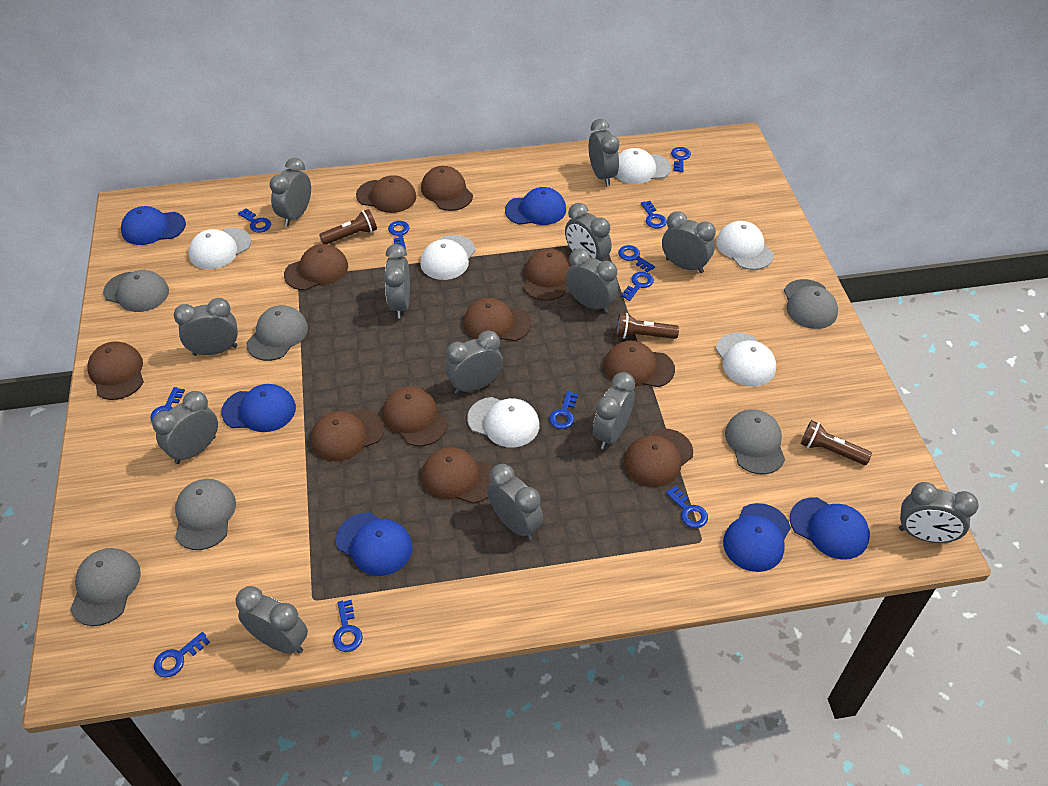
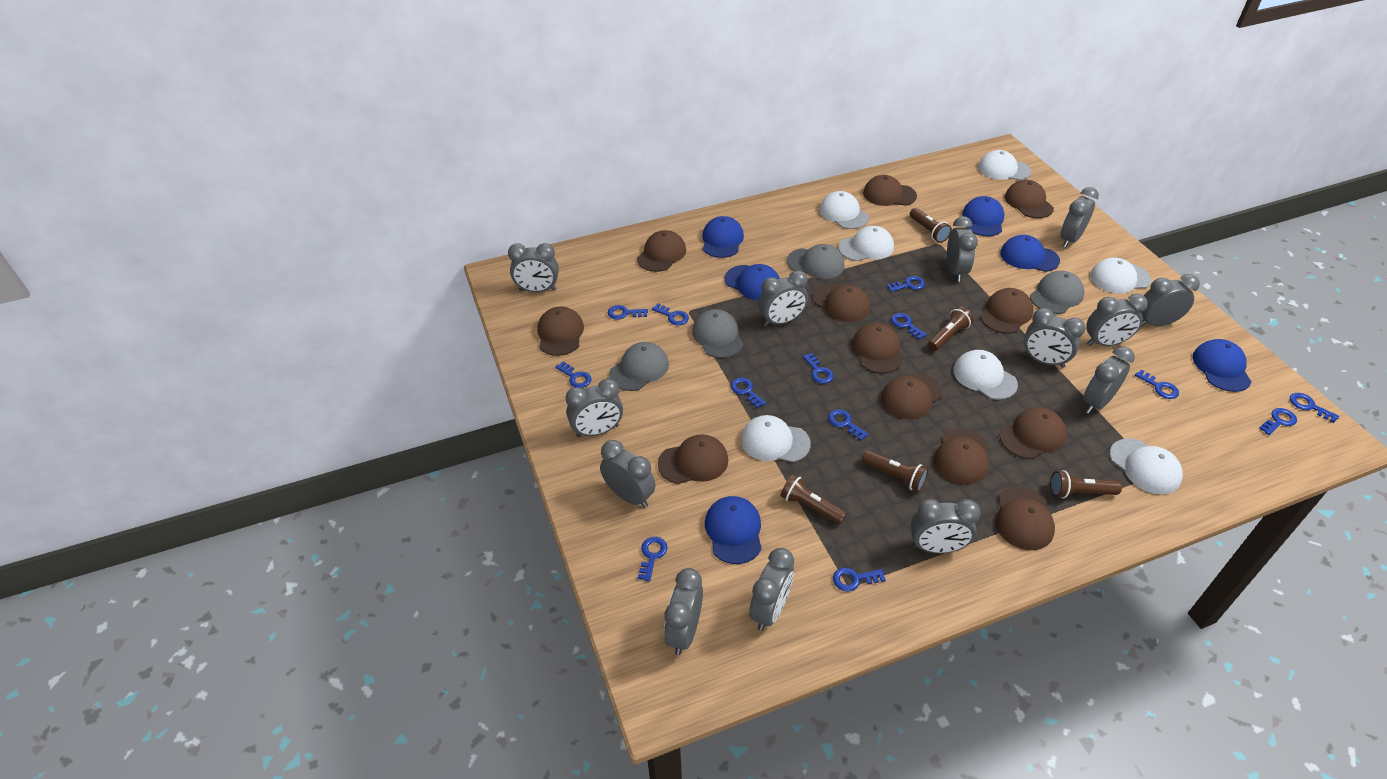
blue key: [151,387,185,421] [154,632,210,677] [238,209,271,233] [333,600,363,652] [388,221,409,249] [549,391,578,429] [618,245,655,272] [621,272,654,301] [641,201,667,229] [666,486,708,528] [671,147,691,172] = 11 -> [555,361,592,388] [608,305,648,320] [638,537,668,582] [652,303,689,325] [731,378,766,408] [803,353,834,384] [828,409,869,441] [833,567,886,592] [887,276,925,292] [891,313,927,339] [1135,369,1179,399] [1259,408,1297,435] [1290,393,1339,423] = 13
brown cap: [87,342,144,400] [284,244,348,290] [311,409,384,461] [356,175,416,213] [383,386,448,446] [421,166,473,211] [422,447,493,504] [463,298,531,341] [523,248,572,301] [604,341,675,387] [624,428,693,487] = 11 -> [538,306,584,356] [637,230,686,272] [658,434,728,484] [813,284,870,322] [852,323,902,374] [863,175,917,206] [881,373,943,419] [934,428,989,484] [980,288,1033,334] [995,487,1055,550] [999,407,1067,459] [1004,180,1054,218] = 12
brown flashlight: [319,209,377,244] [616,313,679,339] [801,420,872,465] = 3 -> [780,474,847,524] [862,450,928,492] [910,208,952,243] [928,306,973,351] [1050,470,1122,499] = 5
grey cap: [70,548,141,626] [103,270,169,312] [175,479,236,550] [246,305,308,361] [725,409,785,474] [784,279,838,329] = 6 -> [609,342,669,391] [692,309,744,358] [787,244,844,279] [1030,271,1084,314] = 4
white cap: [189,228,251,269] [420,235,476,280] [467,397,539,447] [615,148,671,184] [716,221,774,270] [716,333,776,386] = 6 -> [741,415,811,462] [819,191,869,229] [838,226,894,261] [953,350,1018,400] [978,150,1031,180] [1090,258,1151,293] [1110,438,1183,494] = 7

